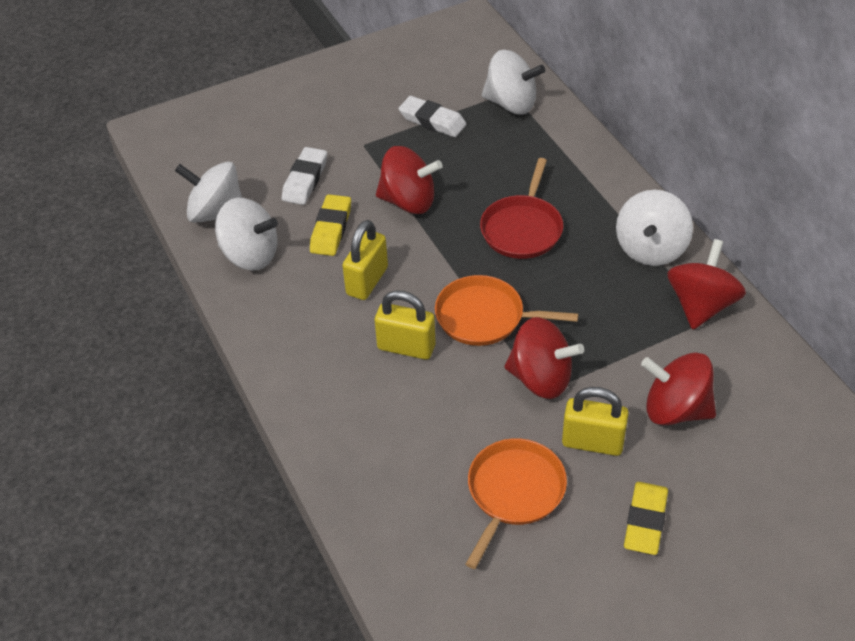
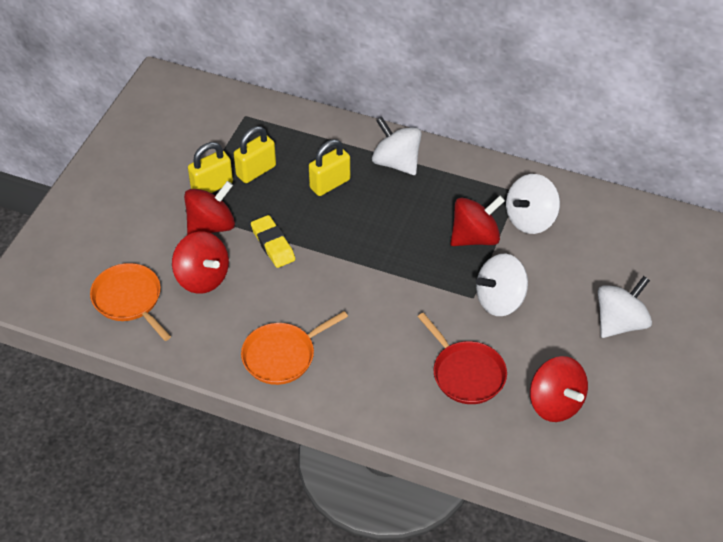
white eraser: [282,147,327,205] [399,96,466,137] = 2 -> none = 0
yellow eraser: [310,194,351,256] [624,482,668,555] = 2 -> [251,215,295,268] = 1

